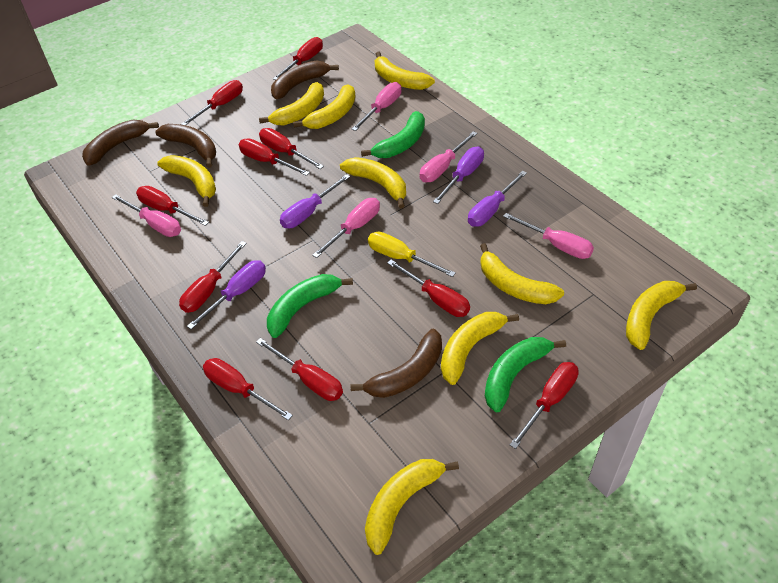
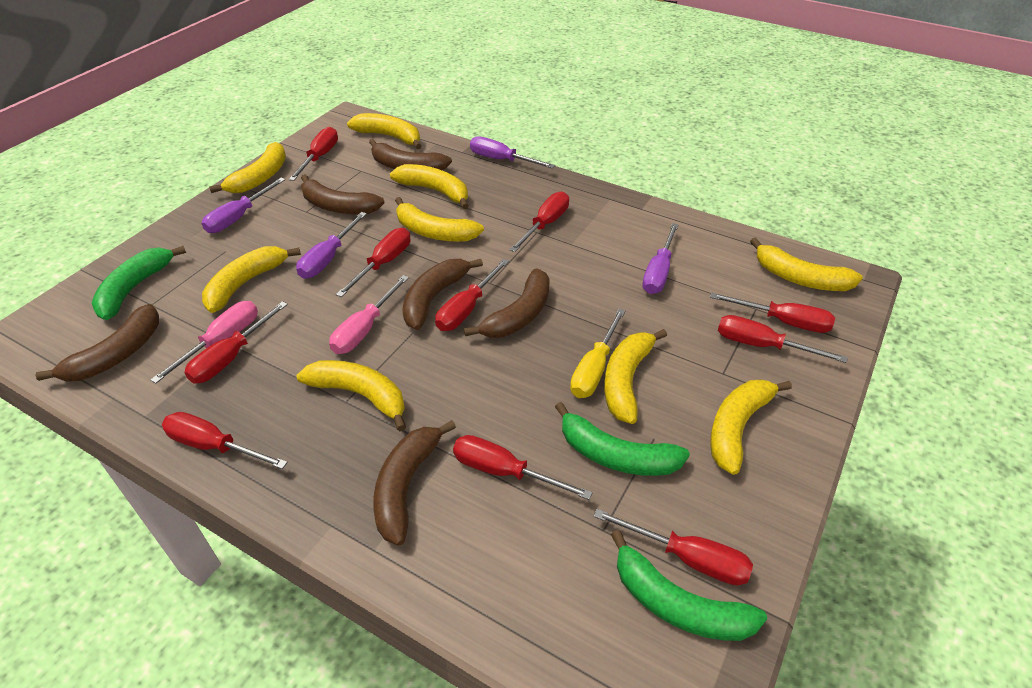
brown banana: [82,120,159,166] [155,124,216,168] [271,60,339,99] [351,328,442,398] = 4 -> [35,304,159,382] [301,174,385,215] [369,139,452,171] [373,420,456,545] [402,259,483,330] [464,268,550,338] = 6
pink screwdriver: [112,194,181,237] [312,198,380,258] [352,82,401,131] [420,131,478,182] [503,213,594,259] = 5 -> [151,301,258,384] [329,275,409,354] = 2

